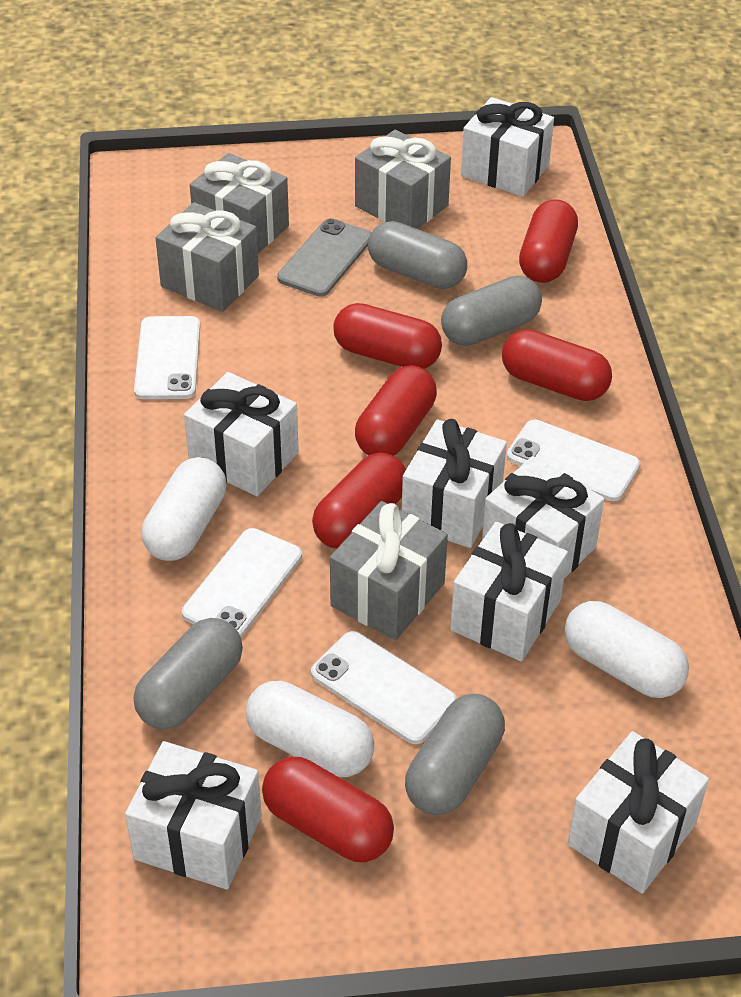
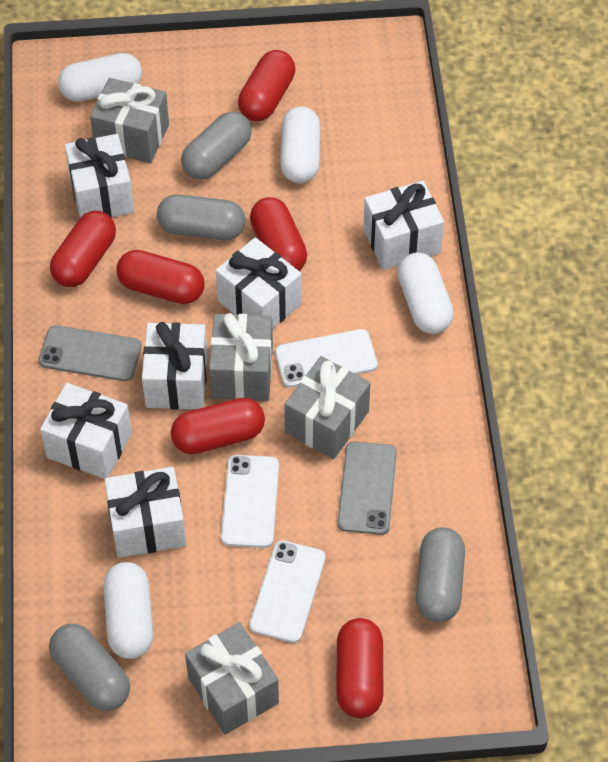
grey phone: [277,218,371,297] = 1 -> [39,325,142,381] [337,441,397,535] = 2
white capsule: [142,457,227,561] [246,681,374,777] [565,601,689,698] = 3 -> [58,53,142,102] [103,562,153,659] [280,106,320,183] [397,252,454,334] = 4
white gift: [125,741,262,890] [184,372,299,496] [402,419,507,548] [450,521,568,661] [461,97,554,197] [482,456,604,579] [568,731,709,894] = 7 -> [40,383,132,479] [65,134,134,218] [105,467,186,558] [142,322,208,409] [216,237,302,329] [363,181,444,270] = 6
white phone: [134,316,200,399] [182,528,302,637] [311,631,457,744] [507,420,640,501] = 4 -> [221,455,279,548] [249,540,326,643] [275,329,377,388] = 3

